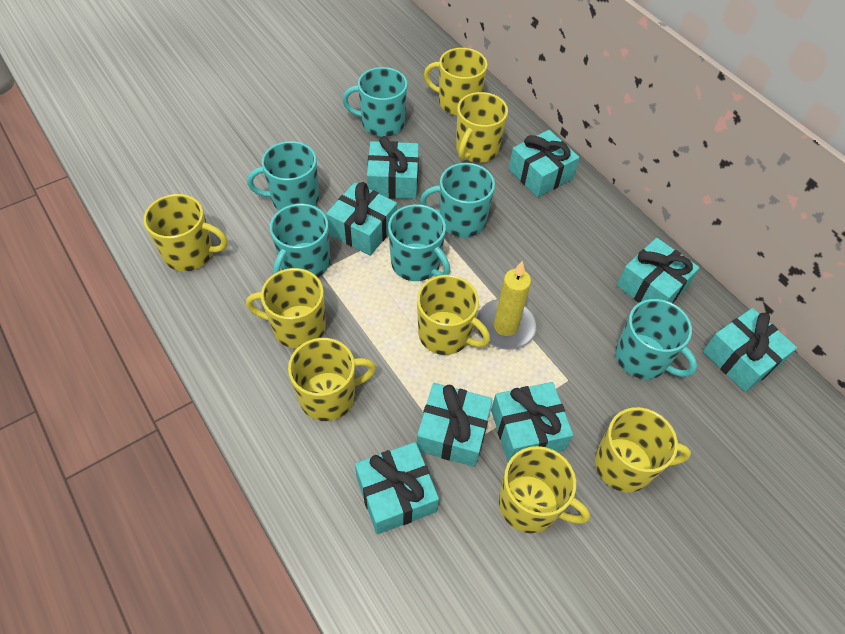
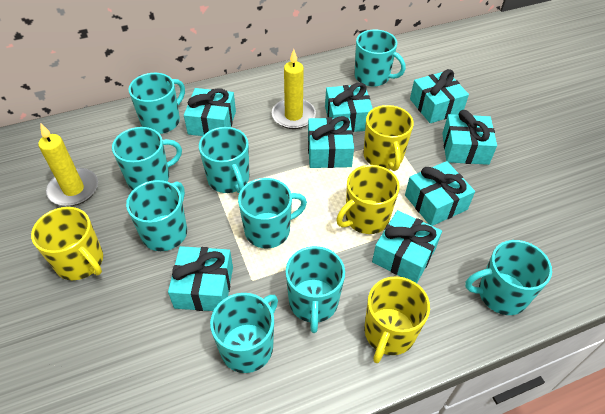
turquoise mug: [247,141,319,211] [270,204,330,277] [342,67,407,137] [388,204,450,281] [420,163,495,237] [615,299,697,379] = 6 -> [112,127,182,190] [126,180,187,251] [128,73,185,134] [199,127,249,193] [210,293,278,373] [238,178,307,248] [286,246,345,333] [354,30,406,87] [465,240,552,315] = 9
yellow candle: [477,261,537,350] = 1 -> [38,123,98,206] [272,49,316,129] = 2
yellow mug: [144,194,228,271] [246,268,326,349] [288,338,376,421] [417,275,490,355] [424,48,488,115] [456,92,508,163] [499,446,590,534] [595,407,691,493] = 8 -> [31,207,103,280] [336,165,400,234] [363,105,414,171] [364,276,430,363] = 4

